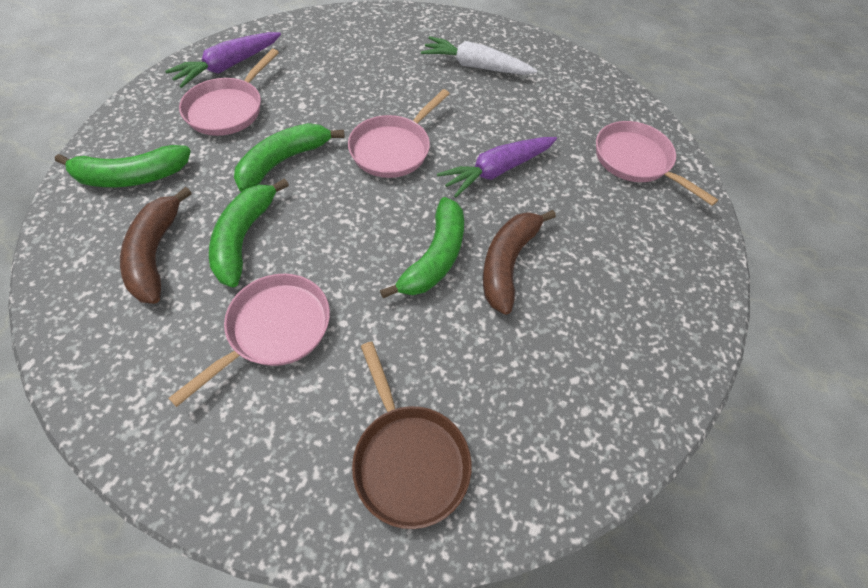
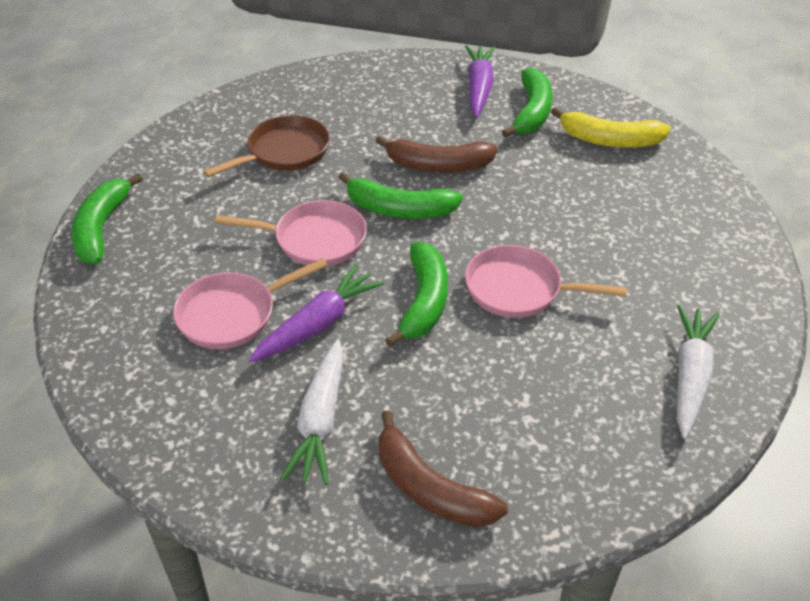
pink pan: [168,274,330,407] [179,49,279,136] [348,89,450,178] [596,121,718,206] = 4 -> [173,258,328,349] [215,200,367,266] [465,245,627,318] = 3
white carrot: [421,36,537,75] = 1 -> [281,339,343,485] [677,305,720,439] = 2
yellow banana: none = 0 -> [551,107,670,148] = 1

